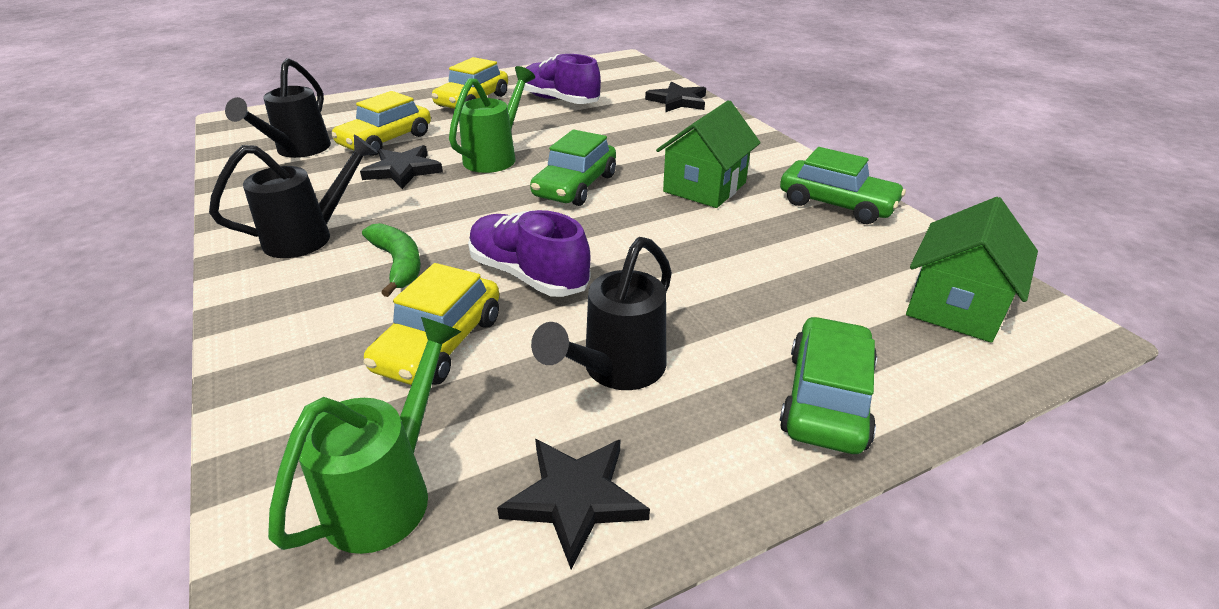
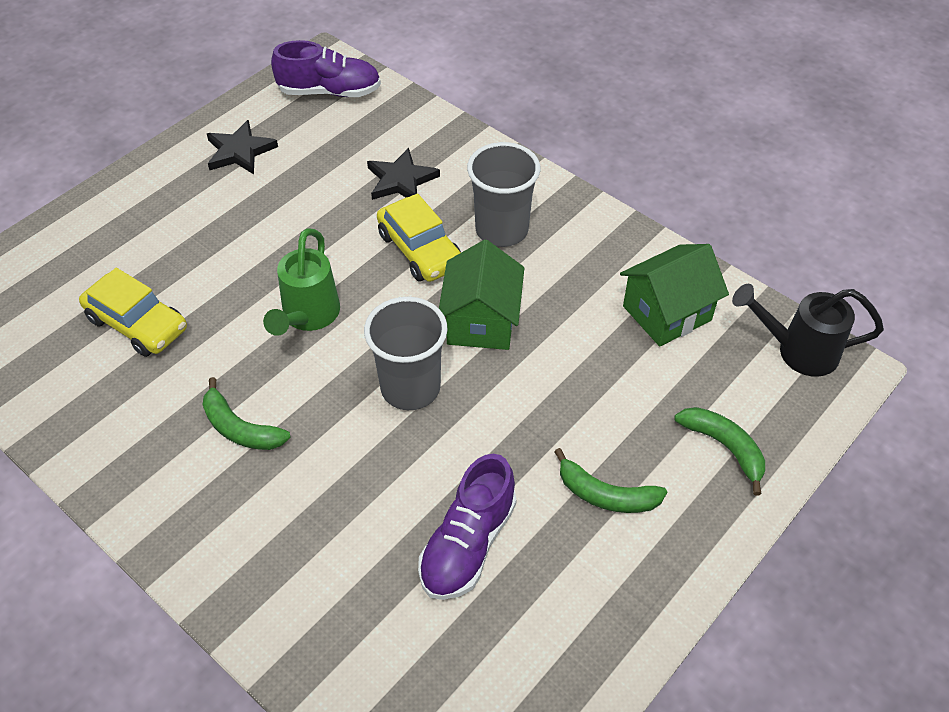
black star: [360,145,443,189] [497,439,650,569] [645,82,706,113] = 3 -> [207,120,278,174] [367,148,440,200] = 2
black watering can: [209,134,378,258] [225,58,331,158] [531,237,672,390] = 3 -> [732,284,884,377] = 1
green banana: [362,223,421,297] = 1 -> [203,377,291,450] [554,448,667,513] [674,407,765,496] = 3
green car: [530,129,616,206] [779,316,877,454] [780,147,906,224] = 3 -> none = 0
green watering can: [268,317,462,554] [449,66,535,173] = 2 -> [263,228,340,336] = 1
grey cup: none = 0 -> [364,297,448,410] [467,142,540,247] = 2
yellow car: [331,91,431,156] [363,263,499,385] [432,57,508,109] = 3 -> [79,268,187,357] [377,193,461,282] = 2

